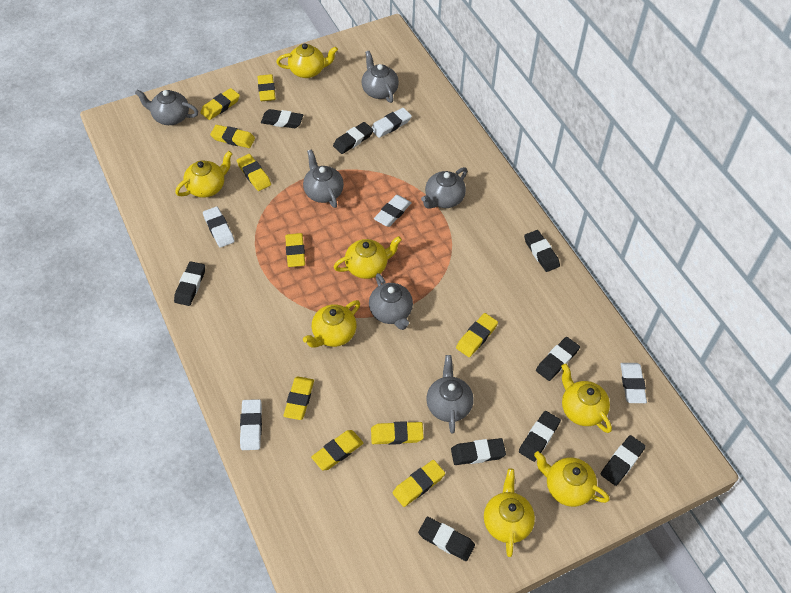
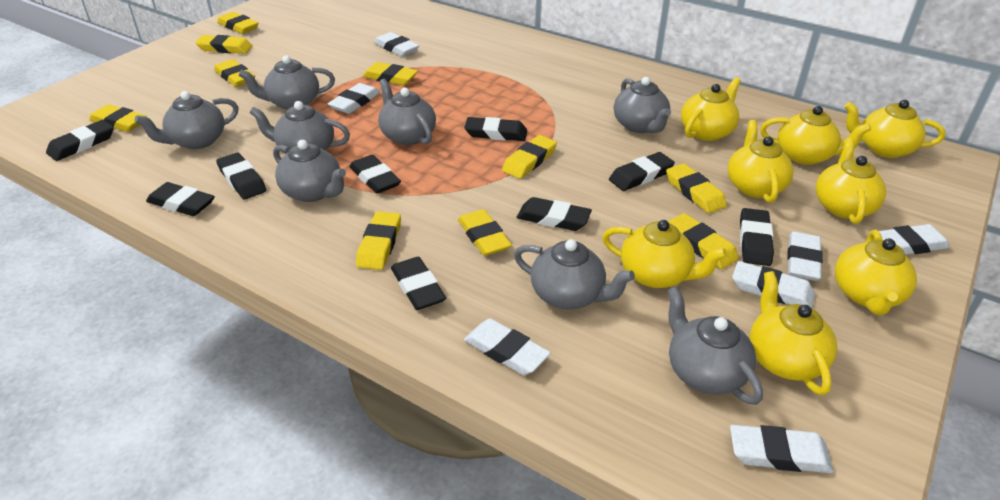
grey teapot: [135,89,198,125] [303,149,344,208] [362,51,399,103] [369,273,413,330] [421,167,467,209] [426,355,474,434] = 6 -> [135,91,239,149] [239,55,335,110] [249,101,350,154] [273,140,346,202] [378,79,436,145] [514,239,635,309] [614,77,671,133] [667,286,763,405] = 8
white eraser: [203,207,235,248] [240,399,262,450] [371,108,412,138] [374,195,412,227] [621,363,647,403] = 5 -> [328,83,380,114] [374,32,419,56] [464,319,551,375] [730,425,833,473] [732,261,815,308] [787,232,823,281] [879,224,950,255] = 7
yellow teapot: [175,151,232,198] [276,43,338,78] [303,300,360,348] [334,236,402,279] [484,469,535,557] [534,451,610,507] [561,364,612,433] = 7 -> [602,220,727,288] [681,77,741,141] [727,120,794,203] [749,271,837,396] [760,106,871,165] [816,138,886,224] [835,230,917,315] [844,100,946,158] = 8

